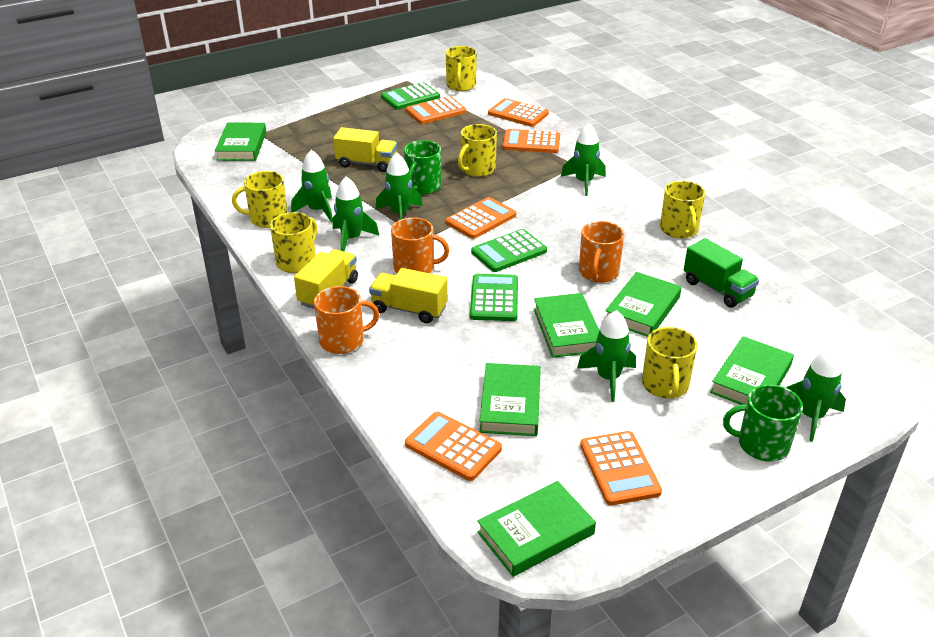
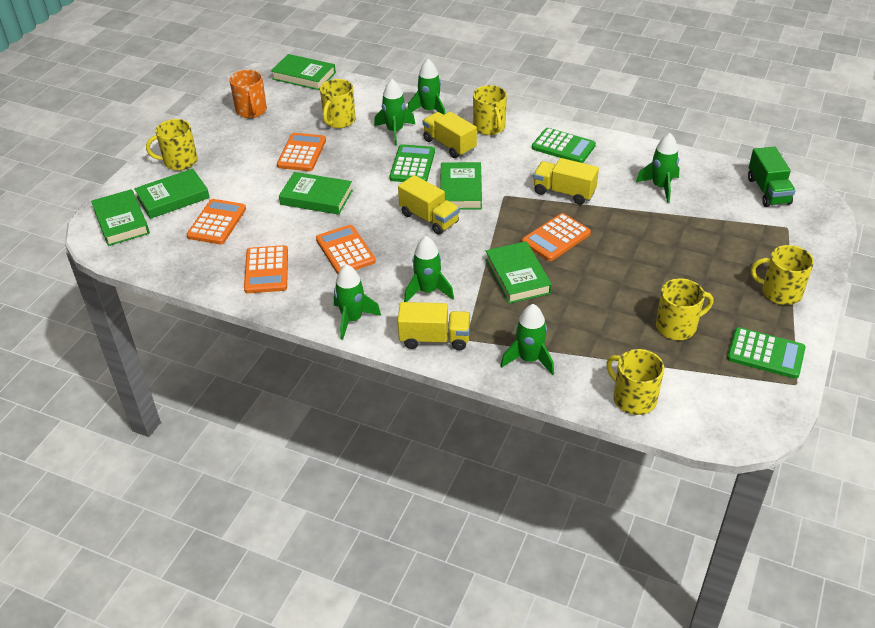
green mug: [404,140,441,195] [723,384,803,462] = 2 -> none = 0
orange calculator: [405,412,502,481] [406,96,466,124] [446,197,516,239] [488,98,549,127] [502,129,560,153] [580,431,662,506] = 6 -> [187,199,246,244] [244,245,288,293] [277,133,326,171] [316,225,376,274] [522,213,591,261] = 5
orange mug: [314,286,379,354] [391,217,449,273] [579,221,624,283] = 3 -> [229,70,267,118] = 1
yellow truck: [294,249,358,309] [333,127,397,172] [369,268,448,323] = 3 -> [398,175,460,235] [398,302,470,350] [423,112,477,158] [533,158,599,205] = 4

